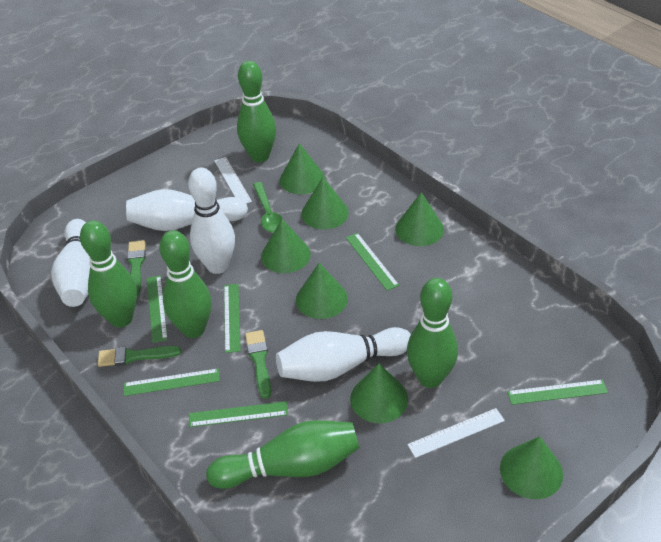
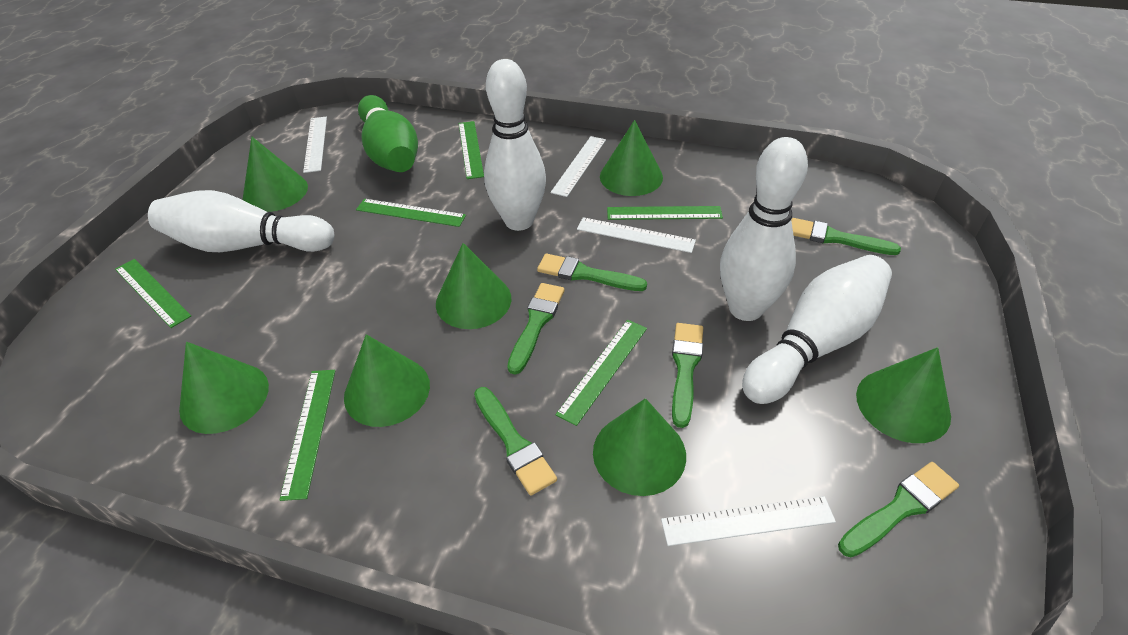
green bowling pin: [80,221,137,328] [159,230,212,338] [206,420,360,489] [237,61,276,162] [407,278,458,388] = 5 -> [358,95,418,172] = 1
green brush: [98,346,181,367] [127,240,146,296] [245,330,271,399] = 3 -> [474,387,557,496] [507,283,565,375] [537,253,647,291] [672,323,703,428] [791,218,901,255] [838,462,959,557] = 6
green spoon: [253,182,283,233] = 1 -> none = 0
white ruler: [214,157,252,204] [407,408,505,458] = 2 -> [303,117,327,173] [550,136,606,197] [577,217,696,253] [661,496,836,546] = 4

